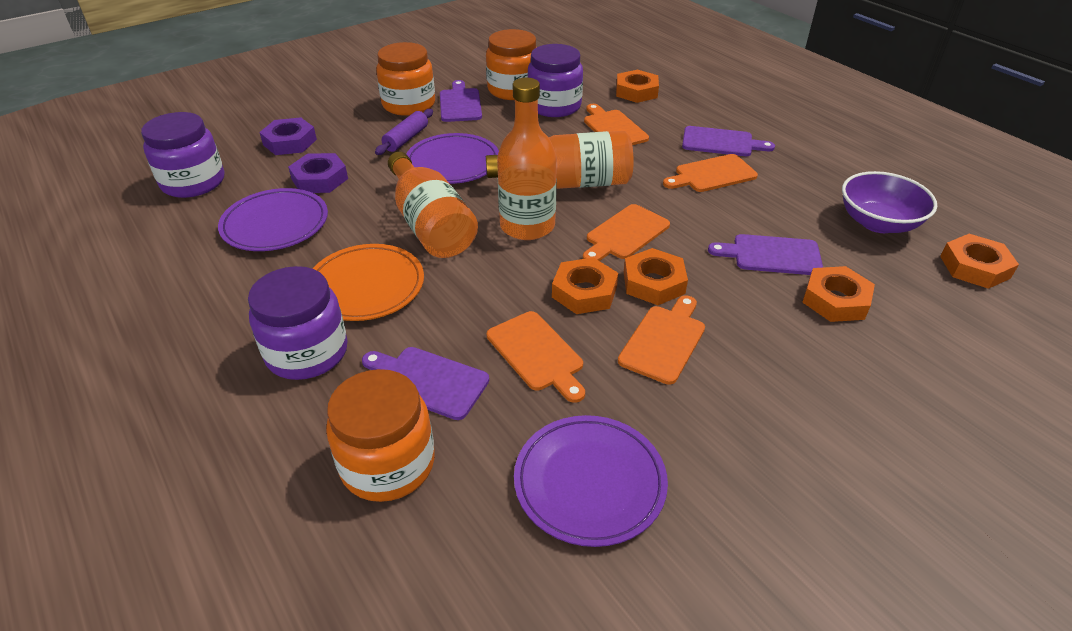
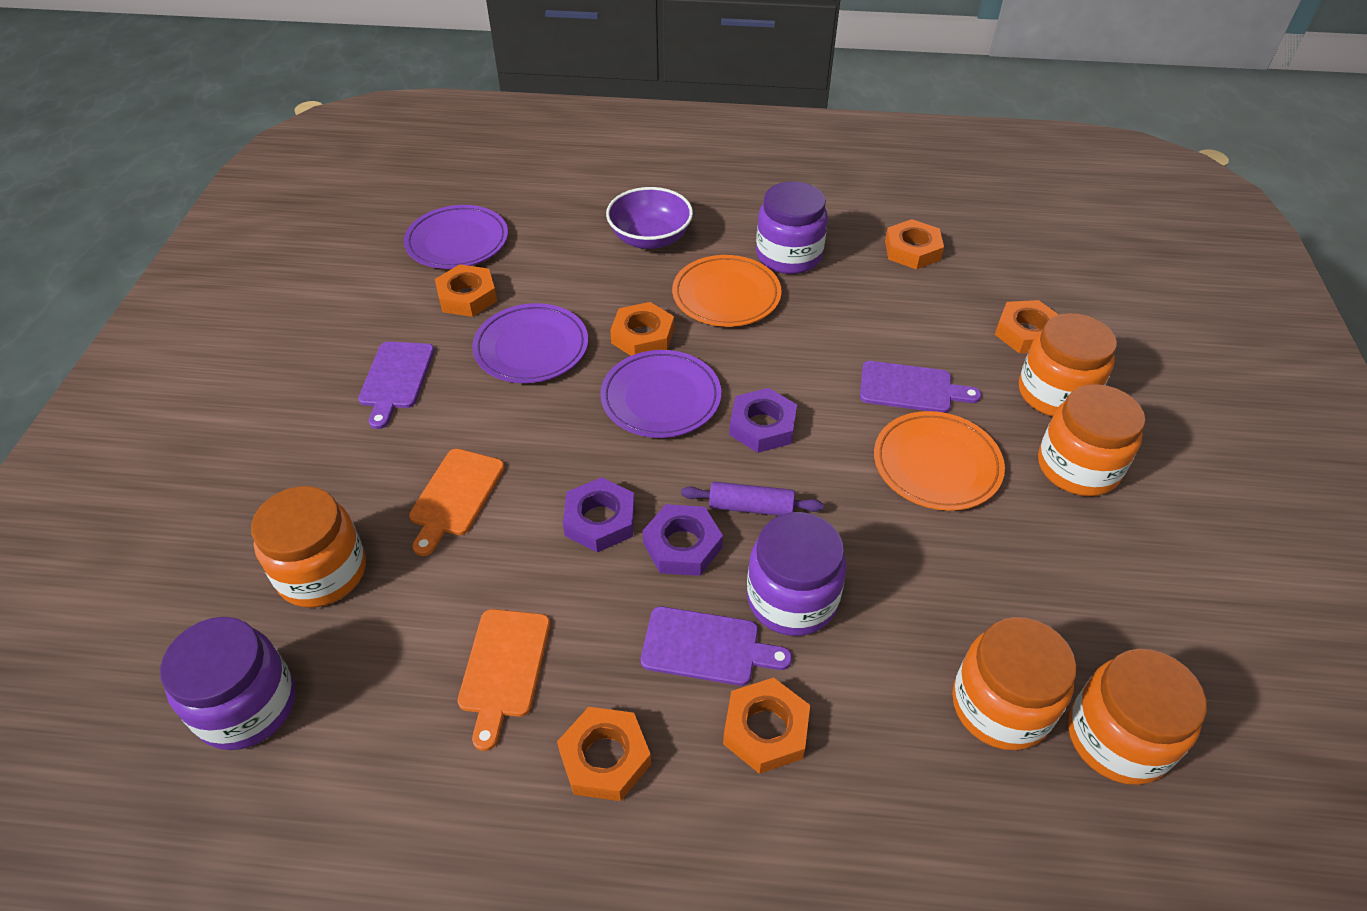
orange bottle: [388,152,478,258] [486,131,634,189] [497,78,557,240] = 3 -> none = 0
orange cutting board: [487,311,585,403] [583,204,670,261] [584,104,649,145] [618,295,705,385] [663,154,758,192] = 5 -> [409,449,505,556] [458,609,550,751] = 2
orange jar: [326,369,435,502] [376,42,435,116] [486,29,537,100] = 3 -> [251,486,366,607] [952,617,1077,750] [1019,313,1117,417] [1038,384,1145,496] [1068,649,1207,785] = 5
orange nut: [552,257,618,314] [616,70,659,103] [624,248,688,305] [802,266,875,322] [940,234,1019,289] = 5 -> [435,264,497,317] [557,707,651,801] [610,302,674,356] [723,678,810,774] [885,219,944,270] [995,300,1059,353] = 6
orange plate: [313,244,424,321] = 1 -> [672,255,782,327] [874,411,1005,511] = 2
purple cutting board: [362,347,489,420] [440,80,482,122] [682,126,775,156] [708,234,823,275] = 4 -> [358,341,434,429] [641,606,792,686] [860,361,982,413] = 3
purple nut: [259,117,317,155] [288,153,348,193] = 2 -> [563,477,635,553] [643,504,723,576] [729,388,797,453] = 3

